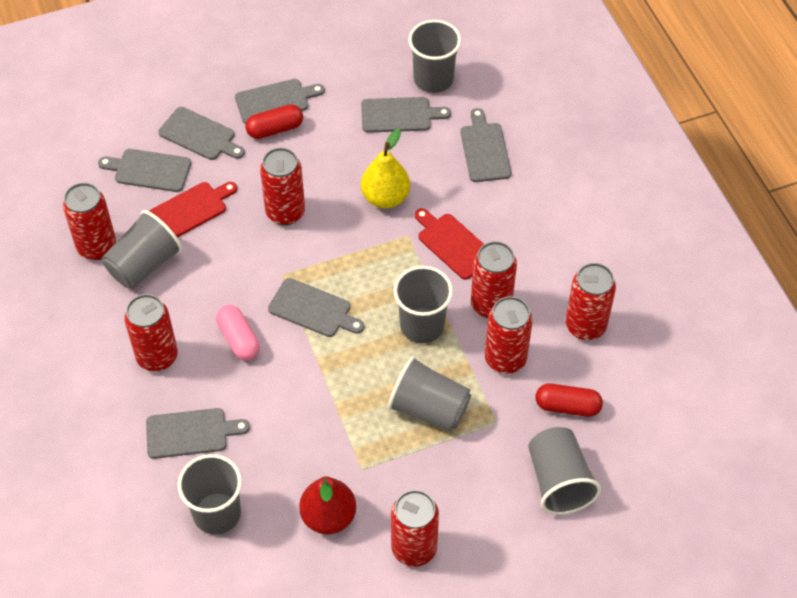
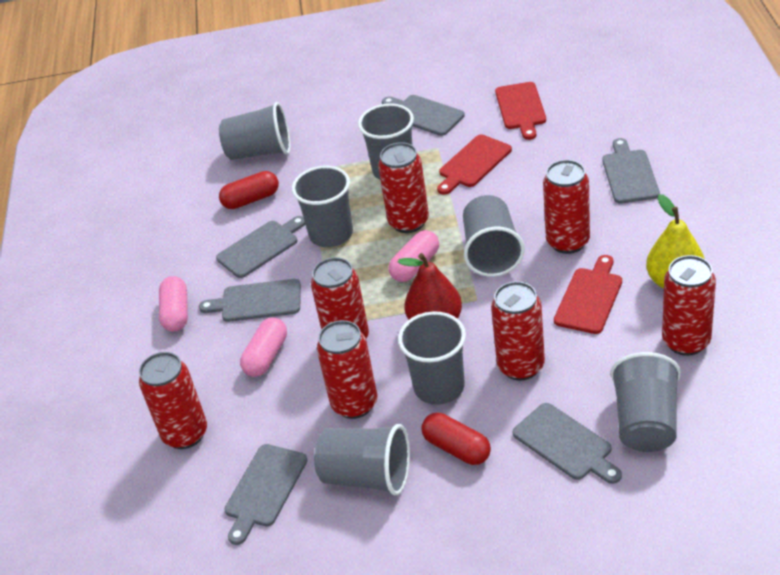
grey cup: [102,210,182,289] [178,454,242,535] [388,356,471,432] [394,266,453,343] [408,20,461,93] [528,427,601,515] = 6 -> [219,102,290,160] [292,166,353,247] [314,424,410,495] [358,103,414,180] [398,312,466,405] [463,195,525,277] [611,352,681,452] = 7
grey cutting board: [98,149,191,192] [146,408,250,459] [158,107,245,160] [235,79,325,124] [268,278,364,337] [361,97,451,133] [460,108,511,182] = 7 -> [199,279,301,322] [216,216,305,278] [224,444,307,545] [382,95,465,136] [513,403,622,484] [602,138,660,203] = 6
pink capsule: [216,305,260,360] = 1 -> [159,276,188,332] [240,318,287,377] [389,230,439,282] = 3
red cutting board: [149,182,237,238] [415,208,484,280] = 2 -> [437,134,512,195] [495,82,546,140] [554,255,622,334] = 3

